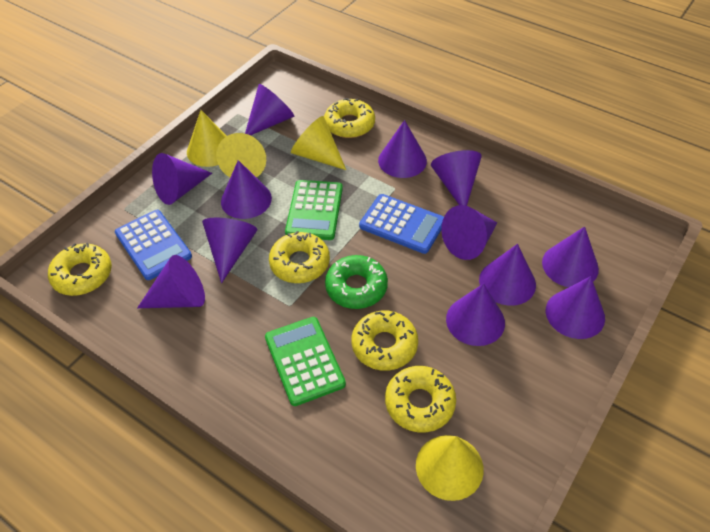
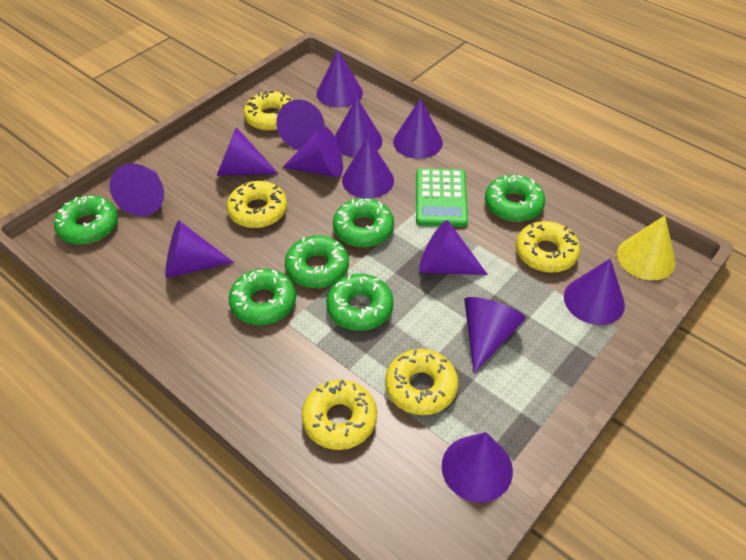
blue calculator: [115,210,192,280] [359,194,444,254] = 2 -> none = 0
green calculator: [265,317,346,406] [285,180,343,240] = 2 -> [416,168,468,227] = 1
green donut: [325,255,388,309] = 1 -> [54,196,118,245] [229,269,296,325] [285,235,349,288] [326,274,394,331] [333,198,394,247] [485,175,545,222] = 6
purple cone: [137,255,205,308] [152,153,212,205] [202,218,257,283] [221,160,272,219] [245,84,294,136] [378,120,427,178] [431,150,482,206] [441,205,497,260] [446,283,505,346] [479,244,536,306] [542,226,599,287] [546,276,605,339] = 12 -> [109,164,164,216] [165,220,234,278] [216,127,279,176] [276,100,325,150] [282,126,343,177] [317,50,363,108] [335,97,382,157] [342,137,394,199] [393,98,443,159] [419,220,488,275] [442,432,513,502] [464,297,526,373] [564,258,625,325] = 13
yellow cone: [187,110,227,167] [216,133,266,178] [291,116,346,170] [416,435,484,501] = 4 -> [617,215,676,280] = 1

